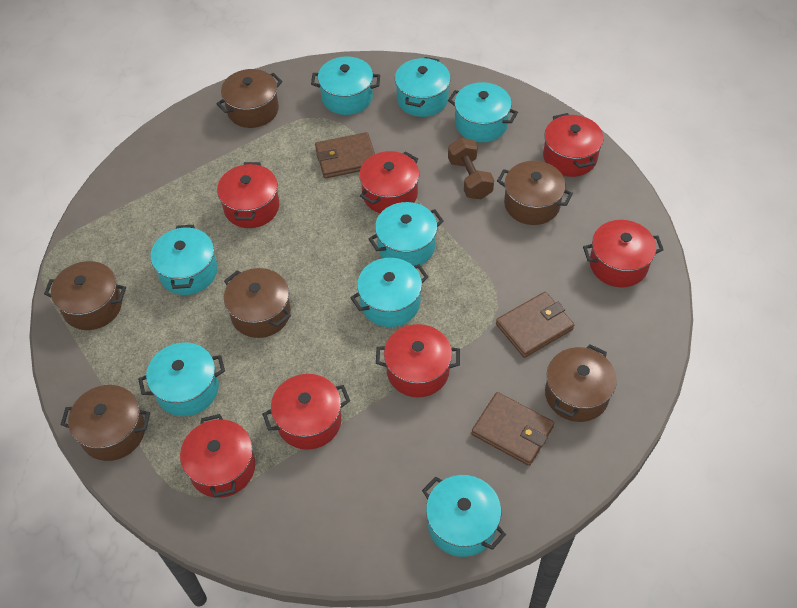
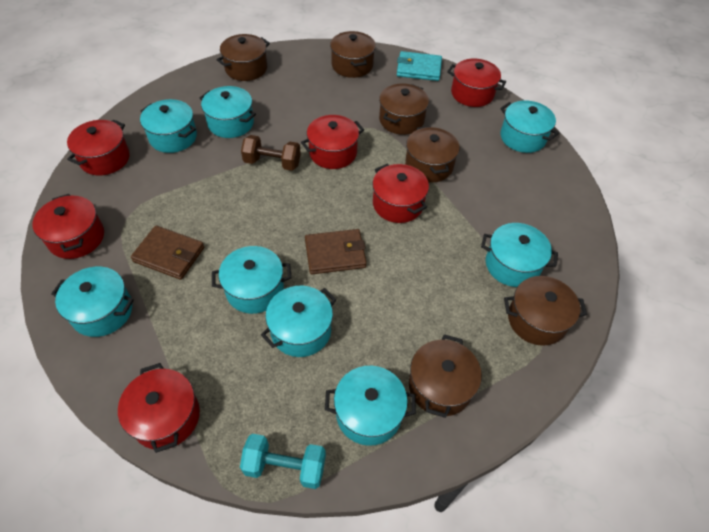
brown wallet: [315,132,375,178] [471,392,554,466] [496,292,574,358] = 3 -> [131,225,204,280] [305,229,367,274] = 2
red pot: [180,414,255,498] [217,162,279,228] [262,374,350,450] [359,151,419,213] [376,324,460,398] [543,113,604,177] [583,220,664,287] = 7 -> [32,194,104,259] [67,120,130,175] [118,363,200,453] [301,115,364,169] [372,164,429,223] [447,59,506,107] = 6
turquoise dumbbell: none = 0 -> [240,434,326,489] = 1
turquoise wallet: none = 0 -> [397,51,442,81] = 1

